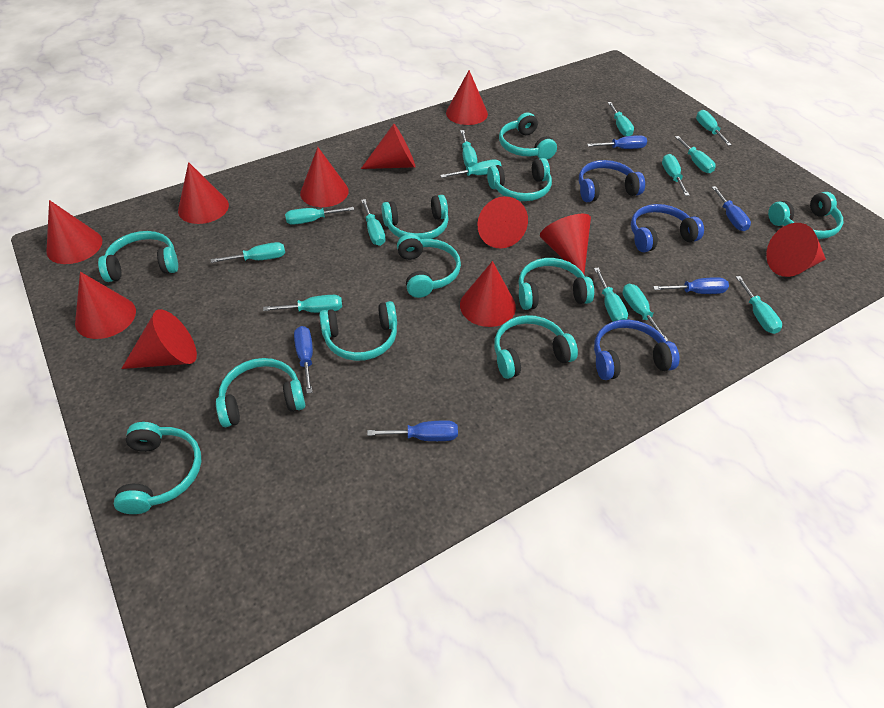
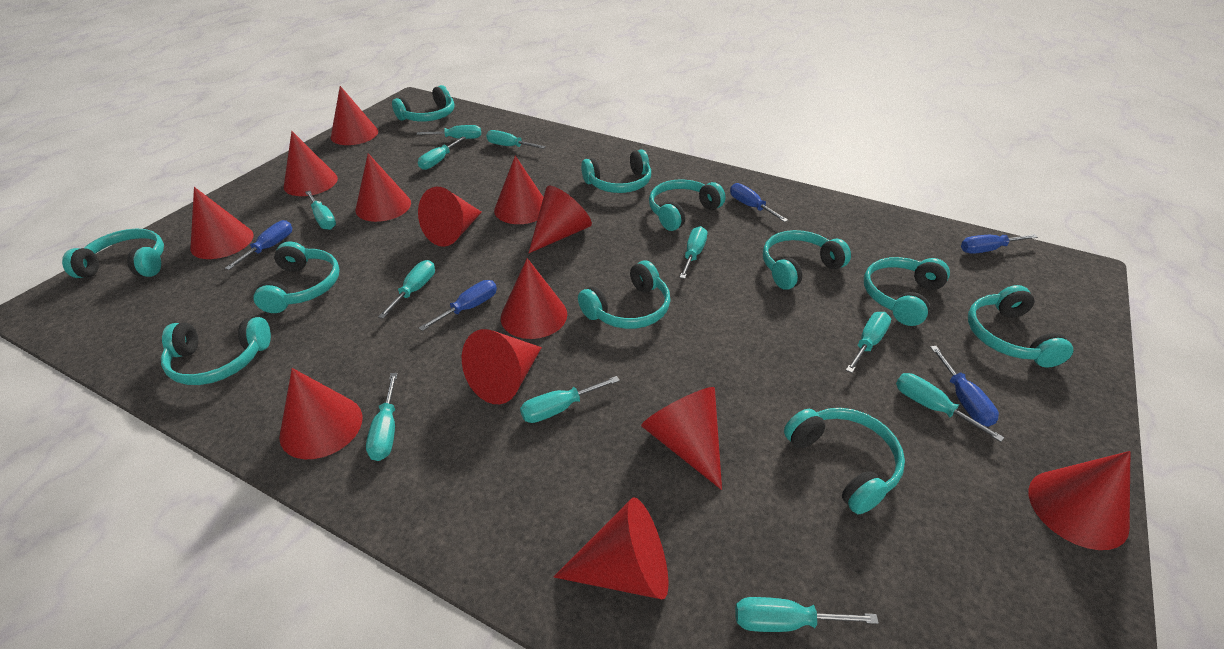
blue headphones: [579,160,645,202] [594,320,680,380] [631,204,704,253] = 3 -> none = 0
red cone: [46,200,102,264] [75,272,136,339] [121,309,197,369] [178,162,229,224] [300,147,349,207] [361,124,416,169] [446,70,488,125] [460,261,516,327] [477,196,528,249] [540,214,591,274] [766,223,826,277] = 11 -> [190,187,254,259] [279,368,362,459] [284,131,338,196] [331,86,378,145] [355,153,411,222] [418,187,482,247] [462,329,542,404] [494,155,543,224] [501,258,567,339] [529,186,592,253] [554,497,668,599] [641,387,722,490] [1028,451,1130,550] = 13
turquoise screwdriver: [211,242,285,263] [263,295,342,313] [285,207,354,225] [361,199,386,246] [440,159,502,178] [460,130,477,167] [594,267,628,322] [608,102,634,136] [622,283,669,341] [662,154,689,196] [675,136,716,173] [696,110,732,146] [736,276,782,334] = 13 -> [305,191,336,230] [366,373,398,461] [378,260,435,319] [417,125,481,139] [418,136,466,170] [486,130,546,149] [520,376,620,423] [679,226,707,279] [735,597,879,632] [846,312,891,373] [896,373,1005,442] = 11

